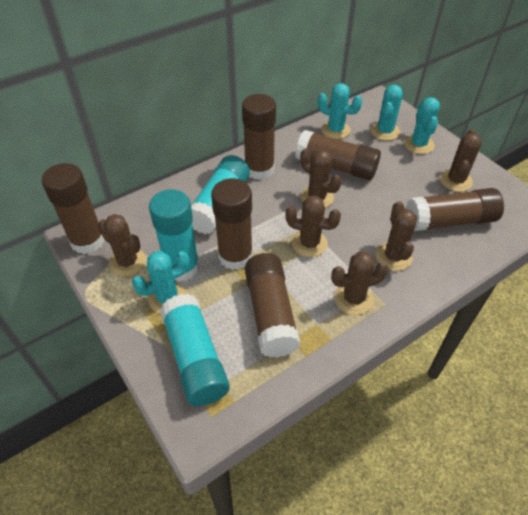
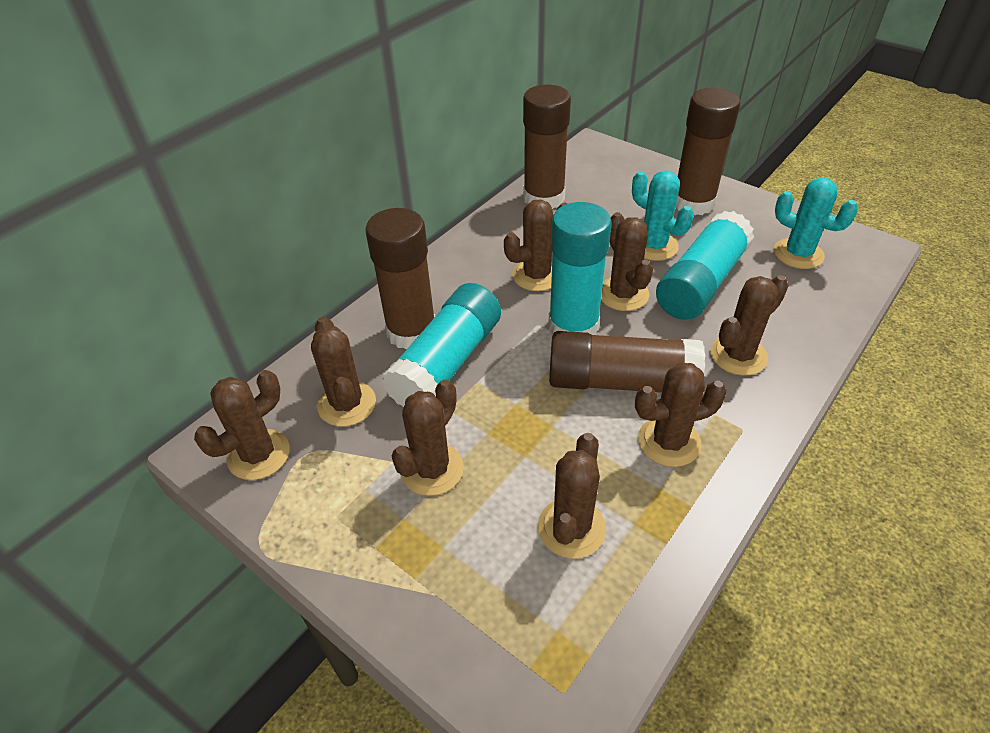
brown cactus: [98,214,146,276] [285,196,341,257] [300,149,341,208] [331,252,388,315] [376,201,417,271] [440,129,482,192] = 6 -> [194,370,290,480] [311,317,376,426] [392,380,464,496] [504,199,568,291] [538,433,606,559] [601,212,653,311] [635,362,727,467] [710,275,789,376] = 8
brown glue stick: [42,163,105,254] [211,178,253,270] [242,94,276,180] [245,253,300,358] [295,130,381,180] [406,188,504,231] = 6 -> [365,208,435,350] [523,85,571,209] [549,331,705,393] [676,88,740,215] = 4
turquoise cactus: [132,251,190,314] [318,83,362,139] [370,85,403,141] [404,97,440,154] = 4 -> [632,171,694,261] [774,177,858,269] = 2

